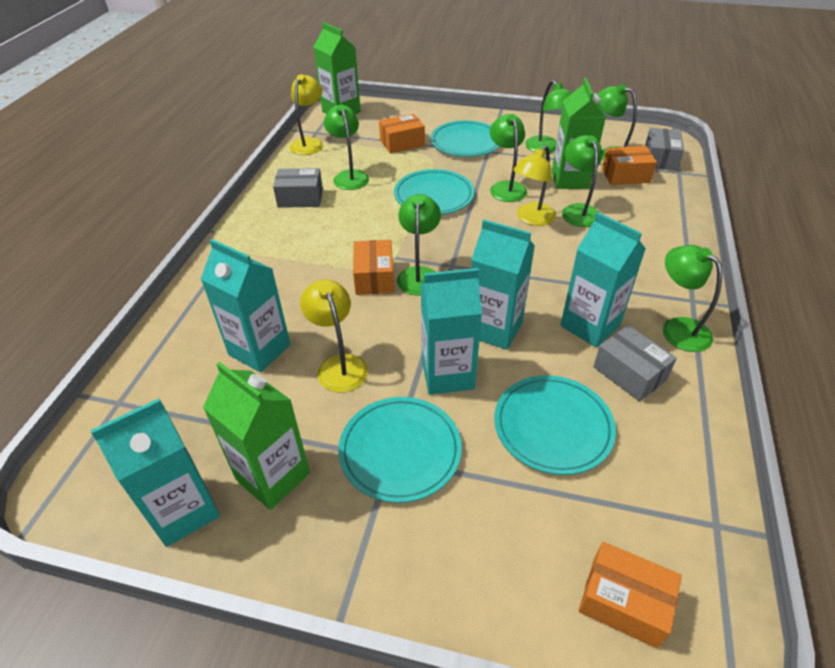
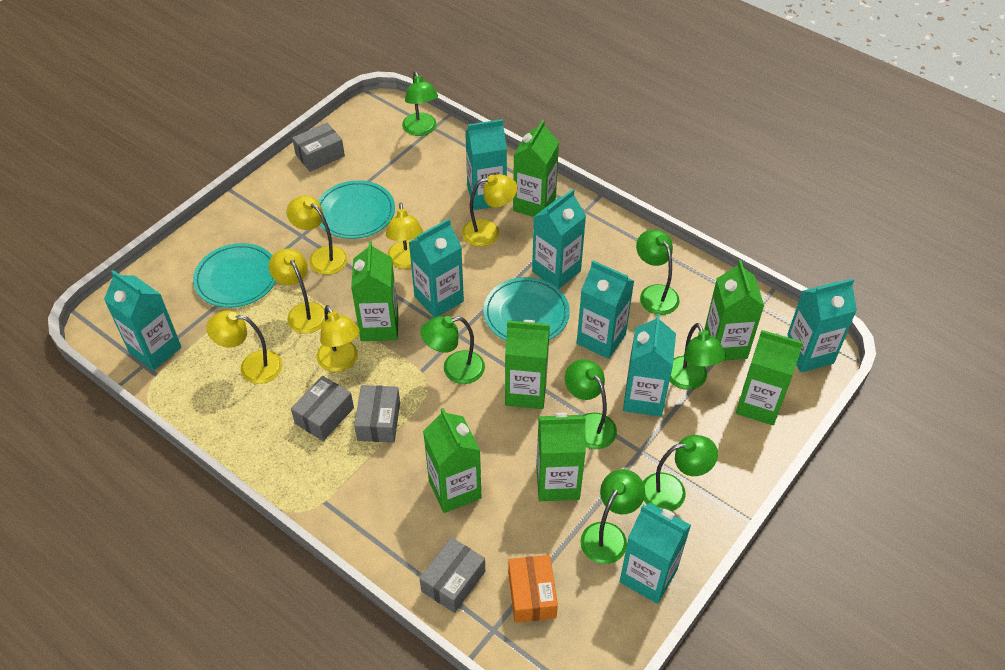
green carton: [203,362,310,510] [314,22,361,114] [552,78,606,189] = 3 -> [351,241,399,341] [423,408,482,513] [505,320,550,409] [513,120,559,217] [536,412,586,501] [704,260,764,361] [736,330,803,425] = 7
grey box: [273,168,323,208] [593,325,677,402] [645,128,684,171] = 3 -> [291,376,354,441] [292,123,345,172] [354,385,400,443] [419,537,485,613] = 4
orange box: [353,240,394,295] [379,113,425,153] [579,542,682,648] [602,146,657,185] = 4 -> [508,555,558,623] = 1
turquoise carton: [90,399,220,547] [201,239,291,373] [421,268,482,395] [471,219,535,350] [560,212,646,347] = 5 -> [104,270,182,371] [409,218,464,318] [465,119,507,210] [532,189,586,289] [577,260,634,359] [619,503,691,604] [623,314,676,417] [787,279,857,373] = 8
turquoise plate: [338,397,462,503] [394,169,474,215] [430,120,500,157] [494,375,616,475] = 4 -> [193,243,276,308] [318,180,395,239] [483,277,570,341] = 3
yellow lamp: [290,74,323,155] [300,279,368,392] [513,145,556,226] = 3 -> [206,310,282,384] [269,248,325,334] [286,195,348,275] [317,305,360,372] [386,203,423,269] [462,174,518,247] = 6

